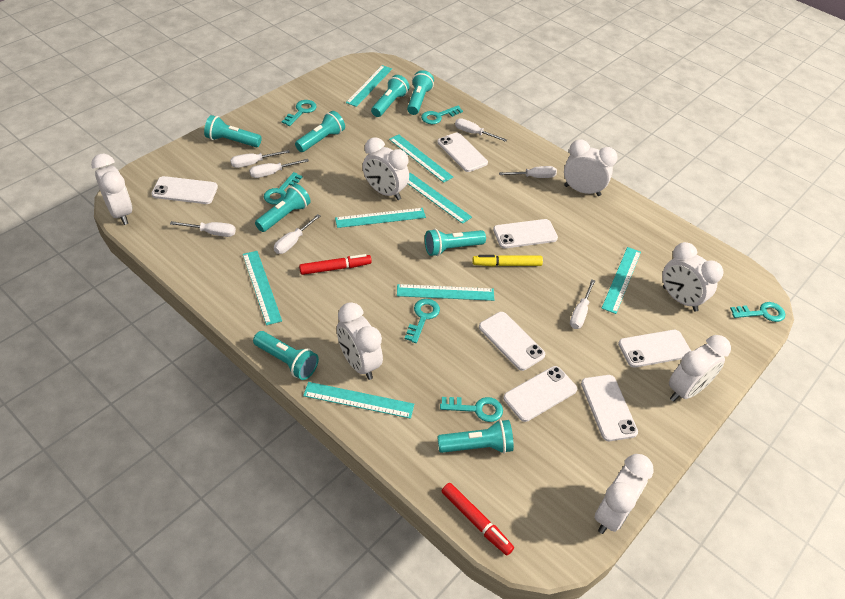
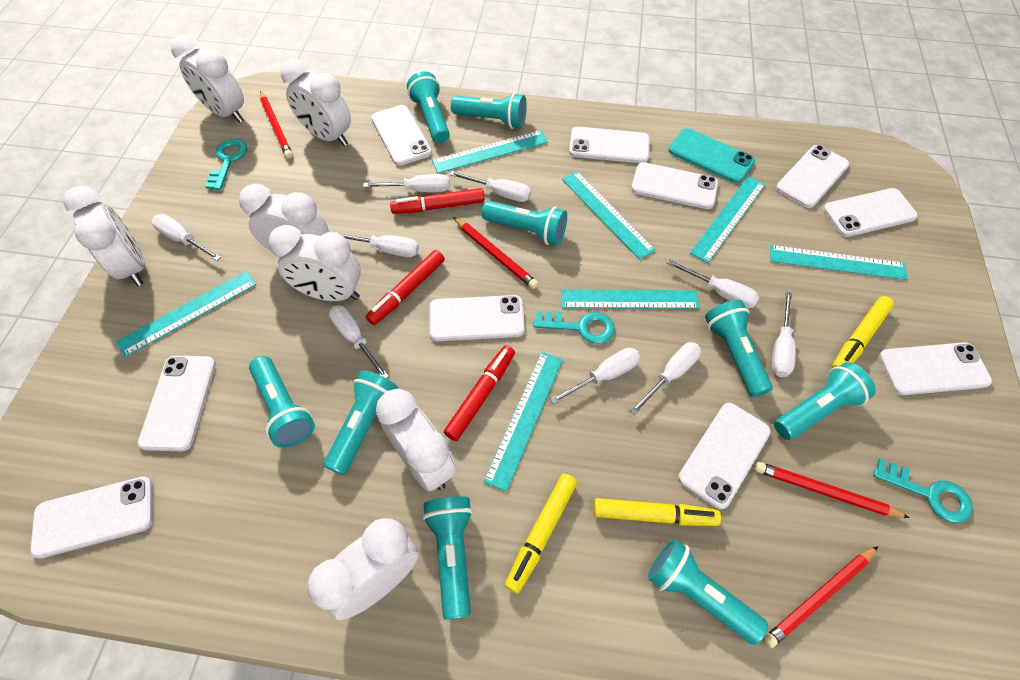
red marker: [299,254,372,275] [442,483,514,555] = 2 -> [366,250,445,325] [390,188,485,214] [444,345,515,441] = 3
red pencil: none = 0 -> [260,91,293,159] [453,217,538,289] [755,462,910,518] [763,546,878,648] = 4
turquoise flashlight: [204,115,262,147] [253,331,319,380] [255,184,311,232] [295,111,345,152] [371,75,410,117] [407,70,434,115] [425,229,486,256] [437,419,514,454] = 8 -> [249,356,315,448] [324,370,399,475] [407,71,450,143] [423,496,473,620] [451,93,527,129] [482,201,567,246] [648,539,768,645] [705,300,773,397] [774,362,876,440] = 9
turquoise key: [264,172,302,205] [282,100,317,126] [405,299,440,343] [421,106,463,124] [440,397,503,422] [730,302,785,322] = 6 -> [205,139,247,190] [533,311,615,344] [873,459,973,523] = 3
turquoise phone: none = 0 -> [669,128,755,183] = 1
turquoise ruler: [243,251,282,325] [303,382,414,419] [335,208,426,228] [346,65,392,107] [389,134,453,183] [397,284,494,301] [407,173,472,224] [602,247,641,314] = 8 -> [116,271,256,357] [432,130,548,173] [483,352,563,492] [561,290,700,309] [562,171,656,260] [690,176,765,263] [770,245,908,280] = 7
white phone: [151,176,218,204] [437,133,488,172] [479,312,545,371] [493,219,558,248] [503,366,577,422] [581,375,638,441] [618,330,691,368] = 7 -> [30,476,153,559] [138,356,216,451] [371,105,432,166] [429,295,525,341] [569,127,650,163] [631,162,718,209] [678,403,771,509] [776,145,850,208] [823,188,918,237] [879,342,992,395] = 10
white screwdriver: [170,221,236,237] [230,150,290,168] [249,159,309,178] [274,214,320,254] [455,118,507,142] [499,166,557,178] [570,279,595,329] = 7 -> [151,214,221,261] [329,305,389,378] [335,232,419,257] [363,174,450,192] [449,171,531,202] [550,348,641,404] [630,342,701,415] [667,259,759,308] [772,291,796,377] = 9
yellow marker: [472,255,543,267] = 1 -> [505,473,577,594] [593,498,721,526] [832,296,894,368] = 3

